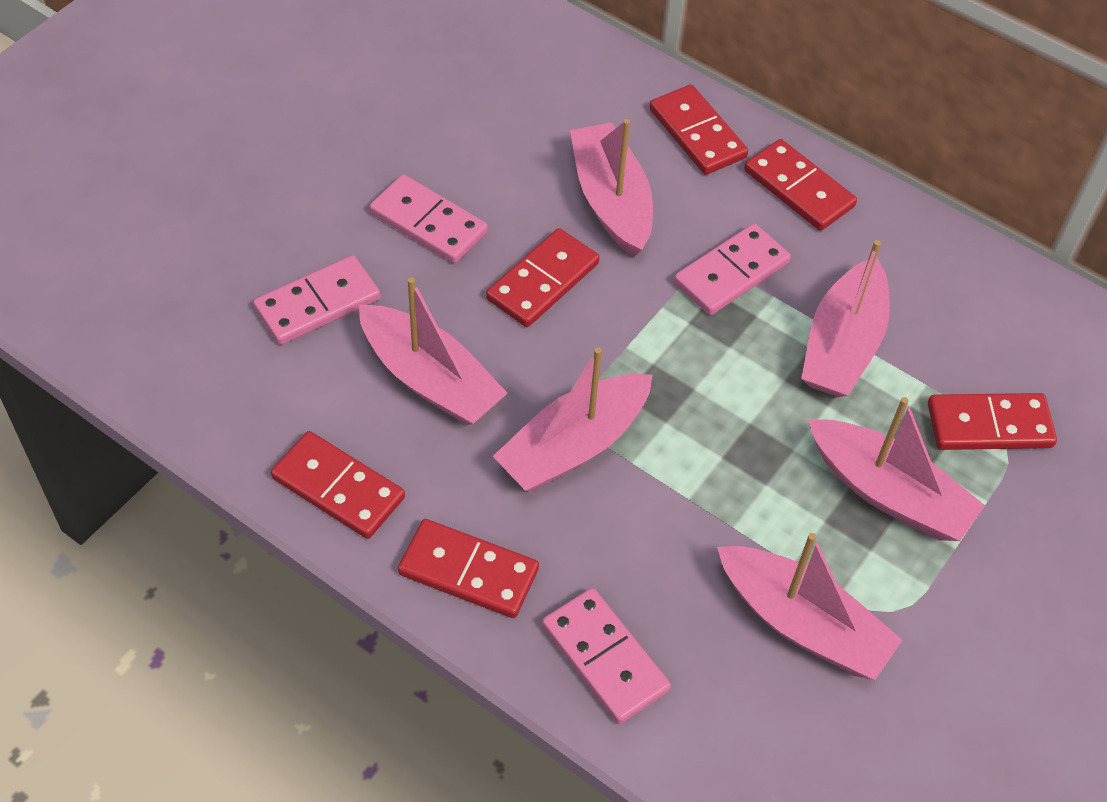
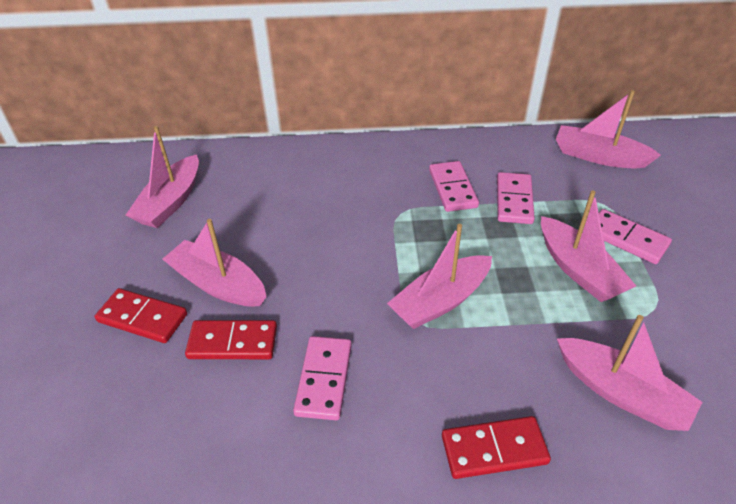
red domino: [271,431,405,539] [398,519,539,618] [486,228,600,327] [649,85,748,175] [744,139,857,231] [928,393,1057,450] = 6 -> [95,288,187,343] [185,320,277,359] [442,416,551,479] = 3

